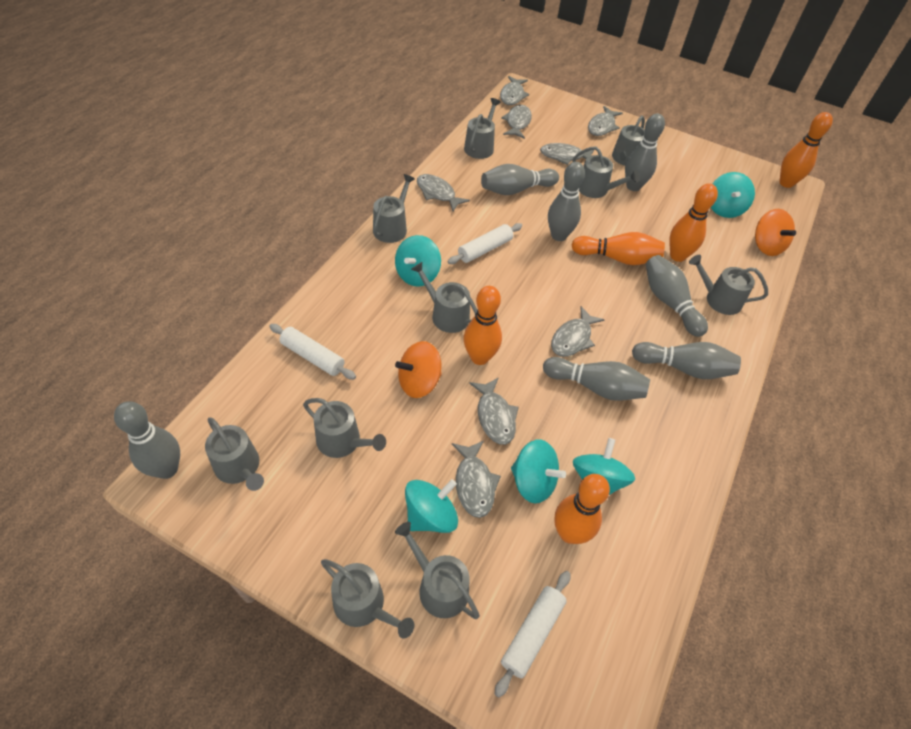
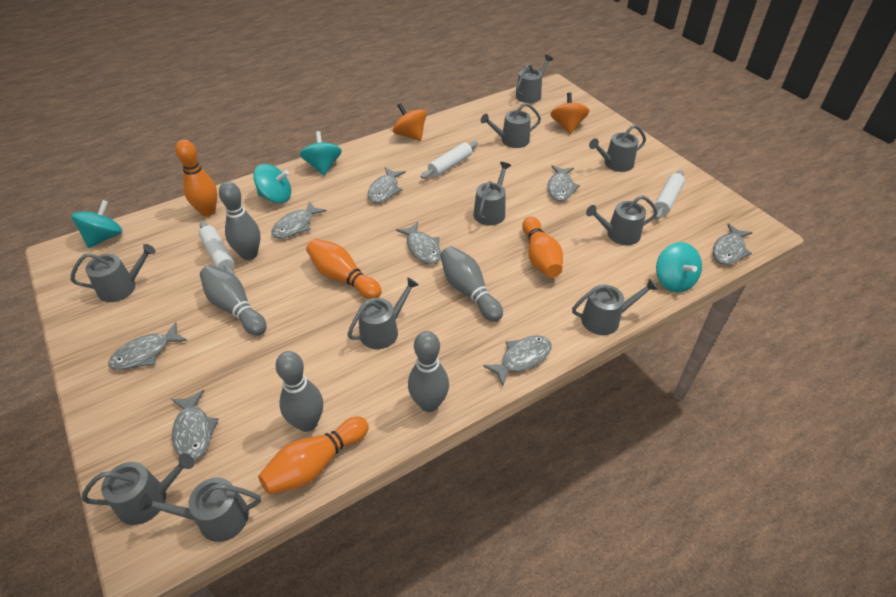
grey bowling pin: [114,401,180,479] [481,164,559,195] [543,357,650,401] [548,162,585,241] [625,114,665,191] [632,342,741,379] [646,255,708,337] = 7 -> [200,265,267,336] [219,181,260,260] [275,351,323,432] [408,331,449,412] [440,246,503,322] = 5
orange bowling pin: [464,286,502,365] [554,474,610,544] [572,232,665,265] [670,183,718,262] [779,112,833,188] = 5 -> [175,139,217,216] [258,417,369,495] [306,239,382,299] [522,217,563,278] = 4
turquoise spinning top: [395,235,441,287] [405,479,458,533] [511,439,566,504] [573,438,635,495] [711,172,755,218] = 5 -> [71,200,123,248] [253,164,291,203] [300,131,342,175] [656,242,702,293] = 4

